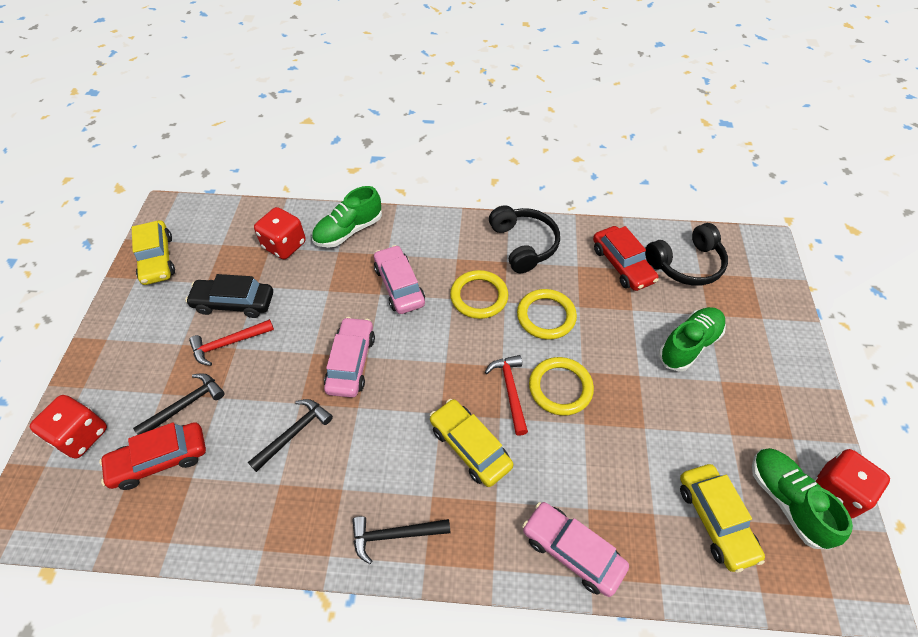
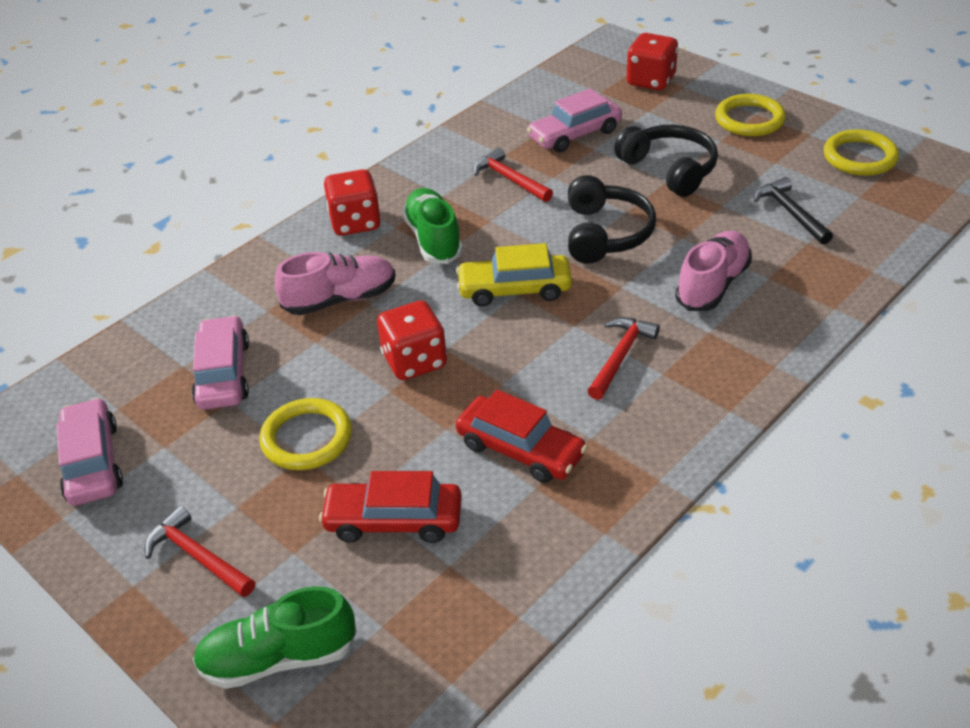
black car: [185,274,273,318] = 1 -> none = 0
black hammer: [133,373,225,435] [248,399,333,472] [352,516,451,564] = 3 -> [754,177,833,245] = 1
green shoe: [312,186,382,248] [659,307,726,372] [752,448,853,549] = 3 -> [193,586,357,689] [402,188,463,264] = 2
pink shoe: none = 0 -> [275,252,395,315] [675,231,752,311] = 2
red hammer: [189,319,274,366] [485,355,528,436] = 2 -> [145,506,255,597] [473,148,553,202] [588,317,660,400] = 3
yellow car: [132,220,175,285] [430,399,513,487] [680,464,765,573] = 3 -> [456,243,572,307] = 1

